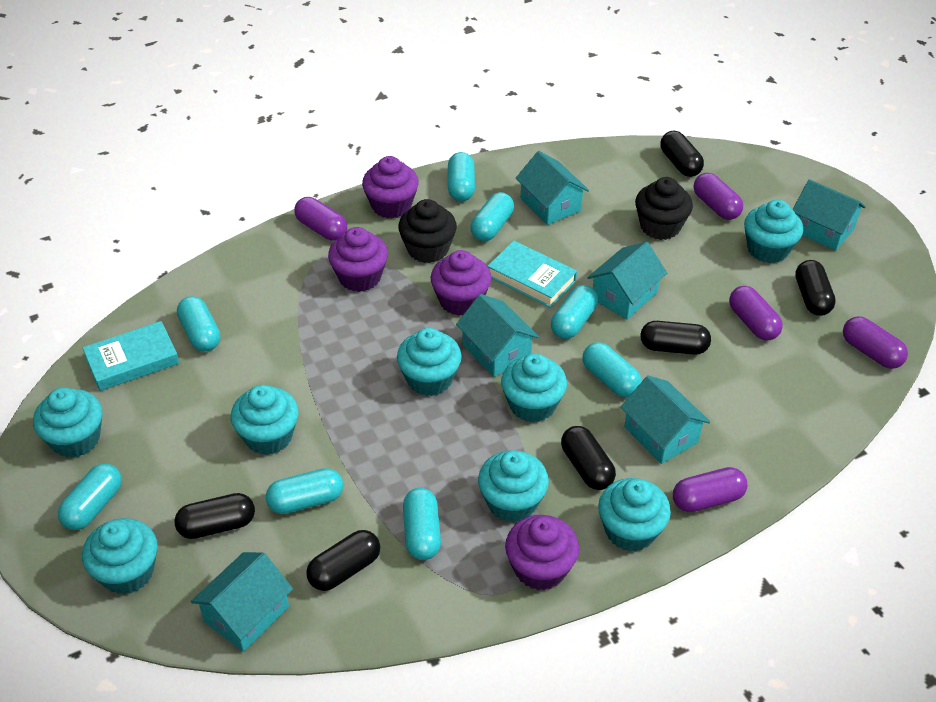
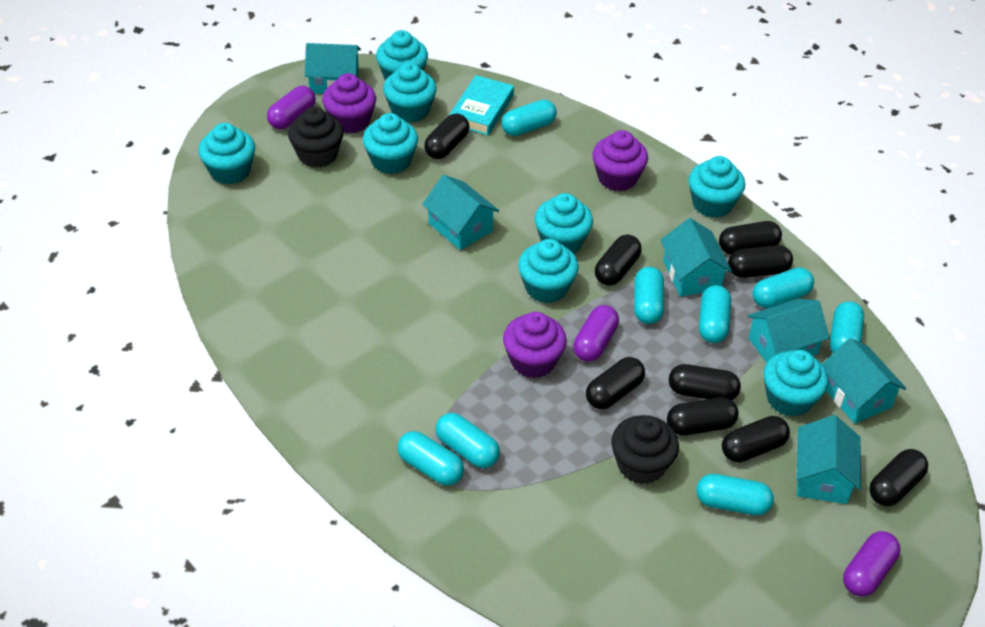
black capsule: [174,493,255,539] [306,530,380,591] [561,426,616,490] [640,321,711,355] [660,131,704,177] [795,260,836,316] = 6 -> [424,114,470,159] [586,357,645,409] [595,235,642,286] [667,397,739,435] [669,364,741,400] [719,221,782,255] [722,416,790,462] [728,245,793,278] [869,449,928,506] = 9
purple capsule: [294,197,347,241] [673,467,747,512] [694,173,743,220] [729,286,783,340] [843,316,908,369] = 5 -> [267,86,316,129] [573,305,619,362] [843,531,900,597] = 3
purple cupcake: [328,227,388,292] [362,156,419,218] [431,250,492,316] [505,515,579,590] = 4 -> [322,73,376,134] [503,312,567,378] [592,130,648,191] = 3
turquoise book: [83,321,179,391] [488,241,577,308] = 2 -> [449,75,514,135] = 1

